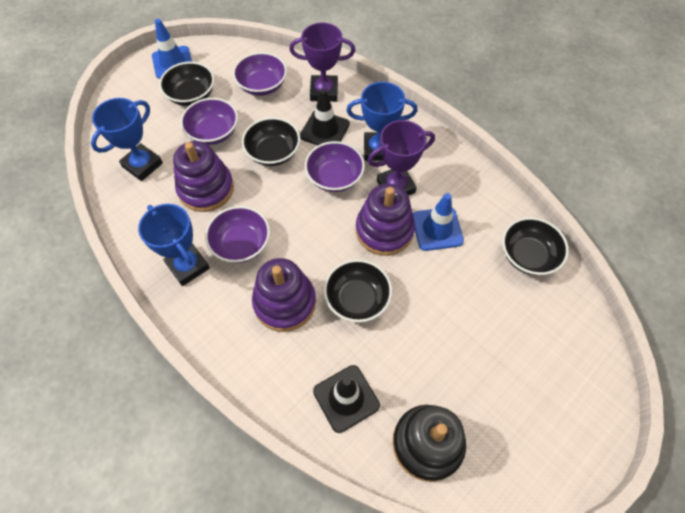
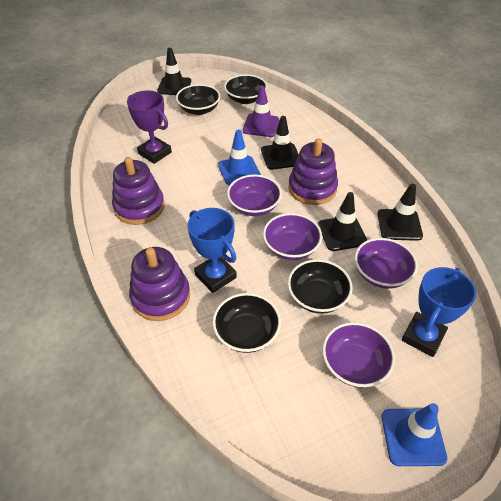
black stacking toy: [393,405,466,482] = 1 -> none = 0
black traffic cone: [300,89,350,145] [313,365,380,433] = 2 -> [157,48,191,95] [261,116,299,170] [318,192,367,251] [378,184,423,241] = 4
blue trophy: [91,98,163,181] [138,204,210,286] [346,82,418,161] = 3 -> [187,208,237,293] [401,267,476,357] = 2
purple traffic cone: none = 0 -> [243,86,280,137] = 1
purple trophy: [289,22,355,102] [368,120,435,196] = 2 -> [127,90,172,164] = 1

